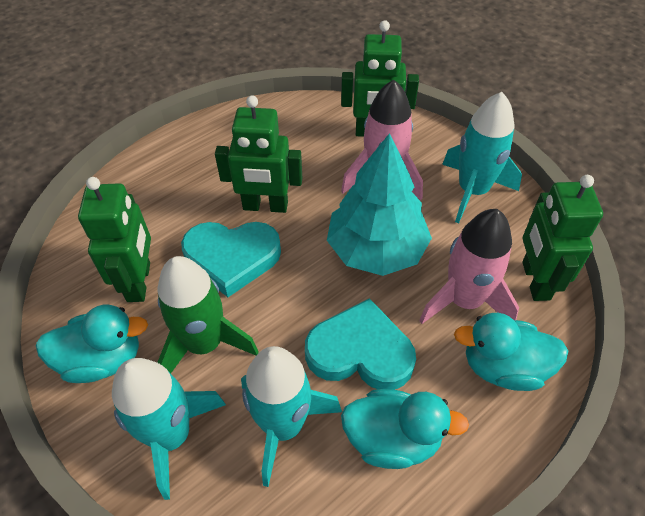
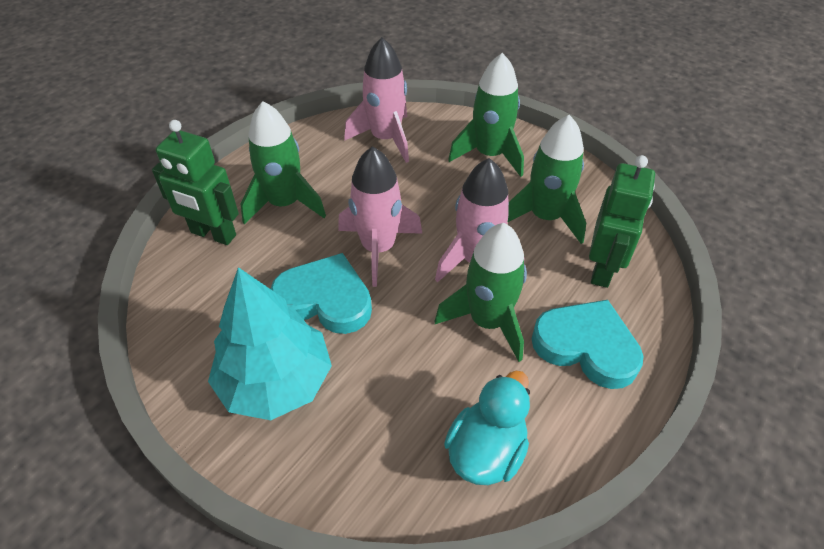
green robot: [78,177,151,302] [215,96,302,213] [341,20,419,137] [522,175,603,301] = 4 -> [152,120,239,245] [589,155,655,288] = 2
green rocket: [157,256,259,373] = 1 -> [240,101,326,225] [435,223,527,362] [448,53,524,177] [507,115,586,244] = 4
pink rocket: [341,80,423,201] [419,209,519,324] = 2 -> [338,146,423,287] [344,37,409,163] [435,158,509,283] = 3
turquoise duck: [36,305,148,383] [341,389,469,469] [454,313,569,391] = 3 -> [444,371,530,485] = 1
turquoise rocket: [112,358,226,500] [241,346,342,487] [442,92,522,223] = 3 -> none = 0

